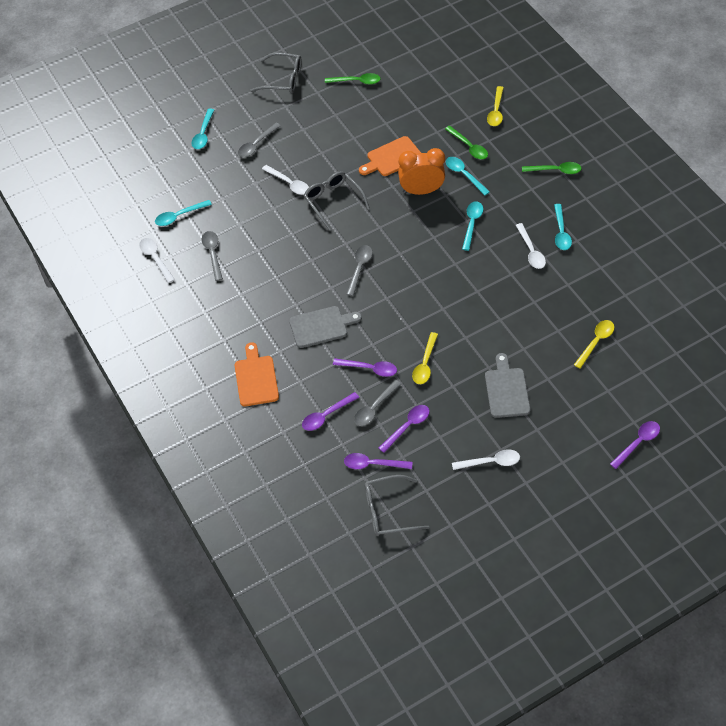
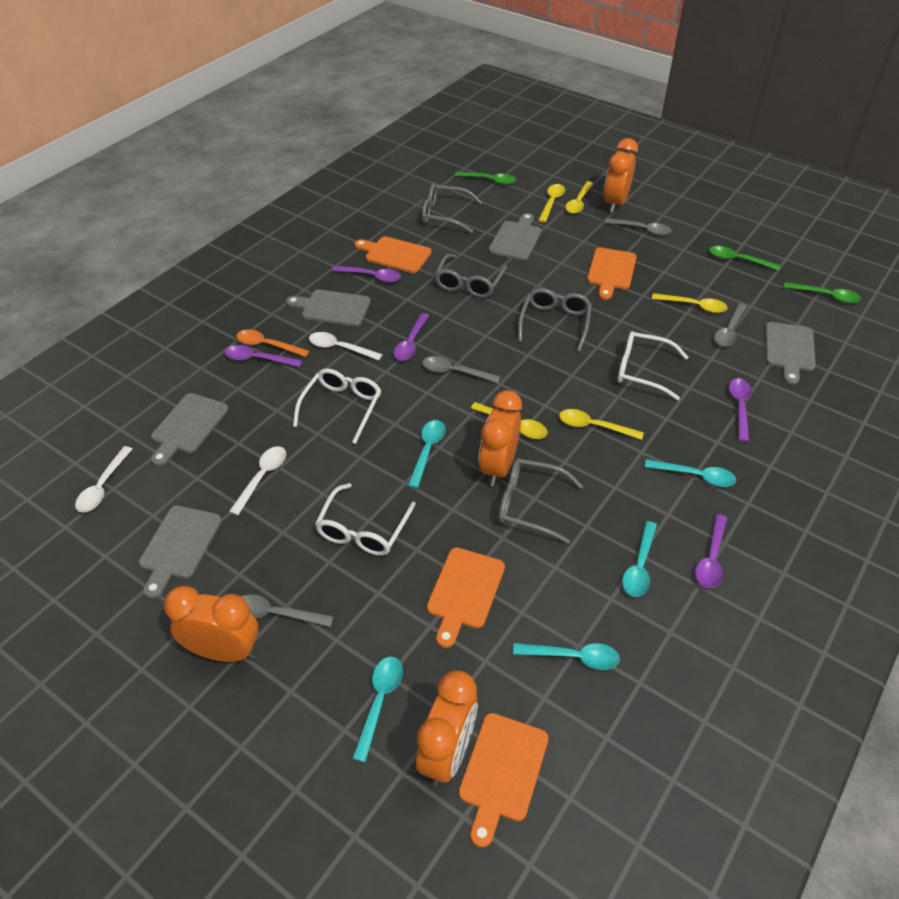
grey cutting board: [289,306,362,348] [485,353,531,418] = 2 -> [139,506,222,598] [151,393,228,466] [286,290,371,326] [489,213,541,261] [765,322,816,385] = 5
grey glasses: [250,52,302,93] [304,171,370,231] [365,475,429,536] = 3 -> [422,183,483,233] [435,254,508,298] [498,459,583,544] [518,288,592,352] = 4
orange clock: [398,148,445,195] = 1 -> [164,586,259,662] [416,671,478,786] [479,390,522,486] [604,138,638,213] = 4
orange cutting board: [234,342,279,406] [359,136,421,176] = 2 -> [354,236,432,273] [427,548,505,648] [459,713,549,848] [587,248,637,300] = 4
orange spoon: none = 0 -> [236,330,309,357] = 1
white glasses: none = 0 -> [293,368,381,444] [315,483,416,556] [617,331,688,400] = 3
white spoon: [139,238,175,283] [262,165,309,195] [452,449,520,470] [516,223,546,269] = 4 -> [75,446,132,512] [229,446,286,515] [309,332,383,360] = 3
yellow spoon: [412,332,438,384] [487,86,504,126] [574,320,615,369] = 3 -> [471,402,548,439] [538,184,565,223] [559,409,644,440] [565,181,594,214] [652,293,728,313] = 5

